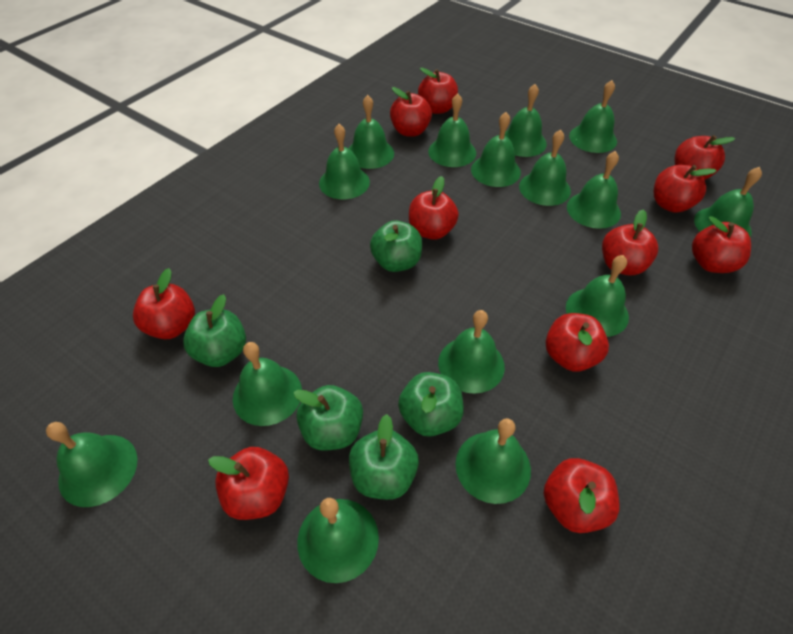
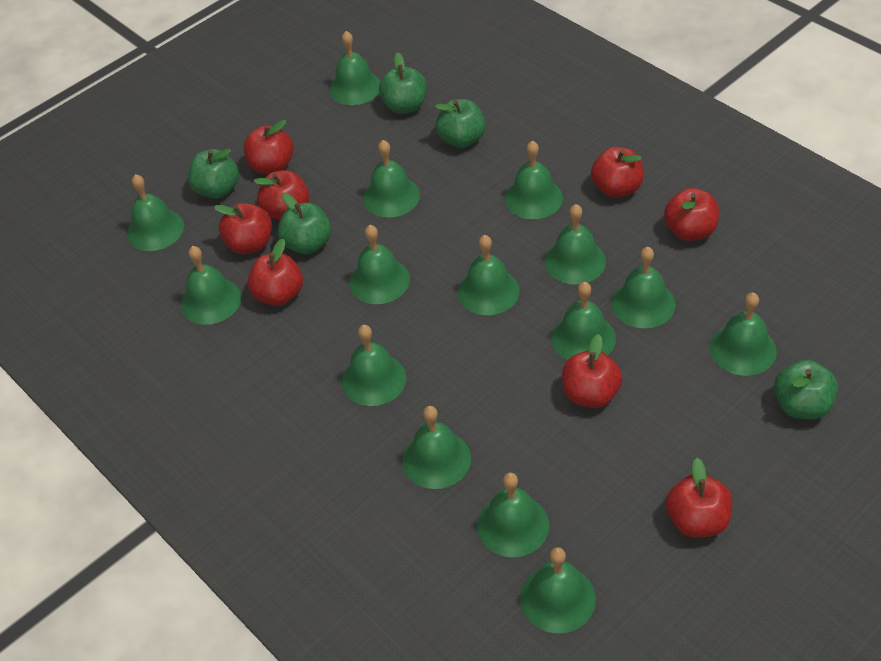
red apple: [133,268,195,339] [208,447,289,520] [390,87,432,137] [409,176,459,240] [418,68,458,114] [544,458,620,533] [546,313,609,371] [602,209,658,275] [654,165,717,213] [675,135,735,180] [692,216,751,273] = 11 -> [214,203,272,254] [243,120,294,174] [248,239,303,306] [253,171,309,220] [562,334,622,408] [591,147,644,198] [664,188,719,241] [666,458,732,538] = 8

